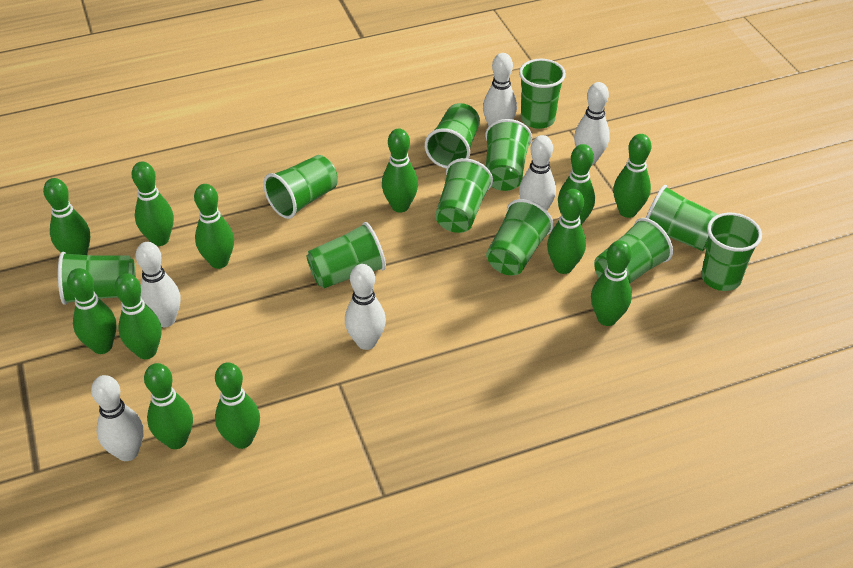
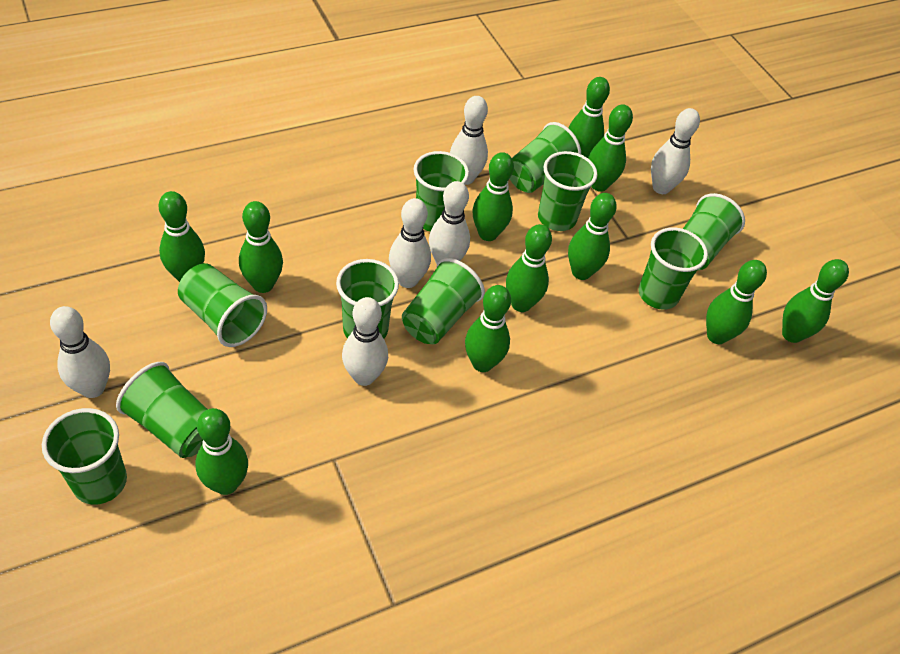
green bowling pin: [43,178,90,255] [67,268,117,354] [114,273,162,359] [132,162,174,246] [144,363,193,449] [194,184,234,269] [215,362,260,449] [382,128,418,212] [547,189,586,274] [558,144,595,225] [591,240,632,326] [613,134,651,218] = 12 -> [159,191,205,282] [196,408,248,495] [239,201,283,293] [465,285,511,372] [473,152,514,241] [506,224,552,312] [568,193,617,280] [569,77,610,158] [588,105,633,192] [706,260,767,344] [782,259,849,343] = 11
green cup: [58,251,136,305] [263,155,338,219] [307,222,386,288] [425,103,480,169] [435,158,493,233] [485,119,532,191] [486,199,554,275] [519,59,566,129] [594,218,673,283] [646,185,718,251] [701,213,762,291] = 11 -> [42,408,127,505] [116,362,208,458] [178,263,267,347] [336,259,399,338] [402,258,485,344] [414,151,469,232] [510,122,581,193] [538,151,598,231] [639,227,708,310] [683,193,745,270] = 10

